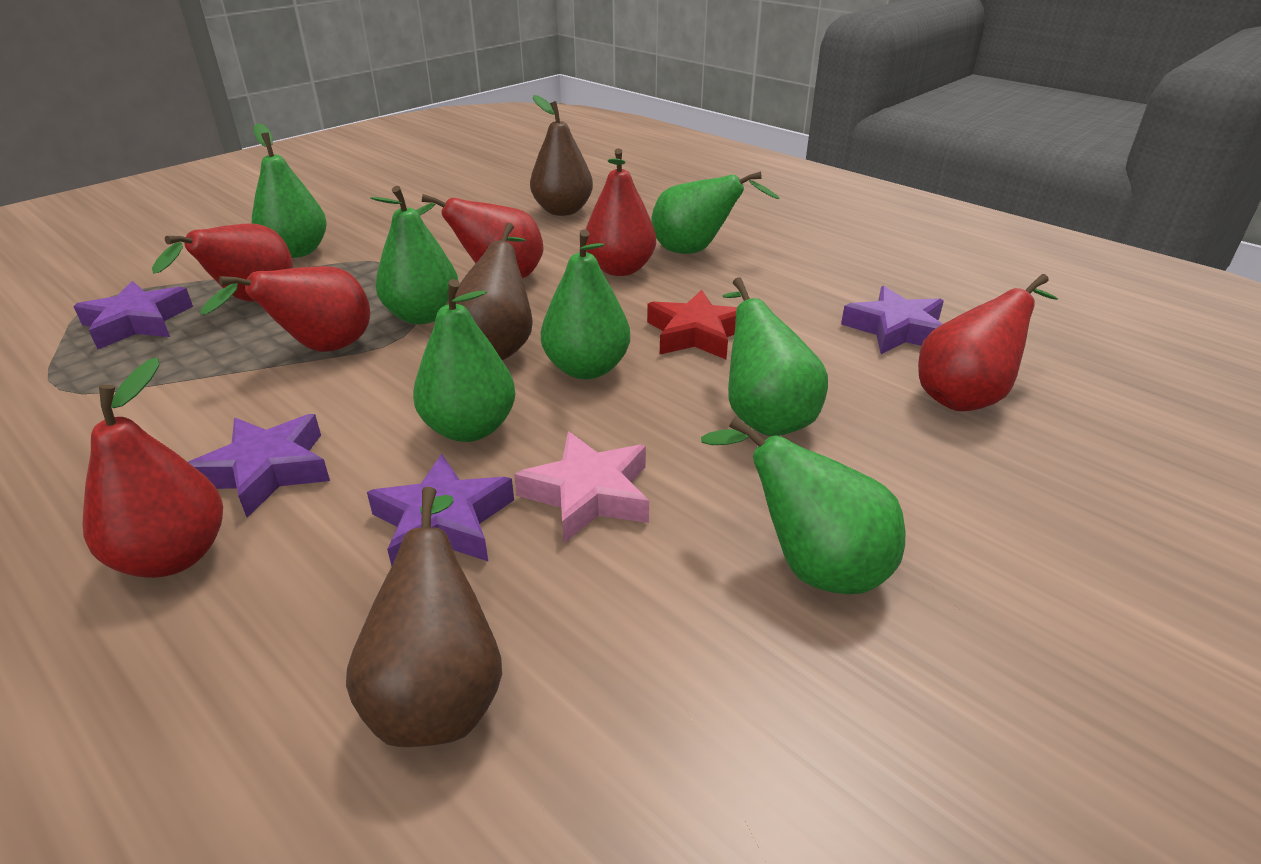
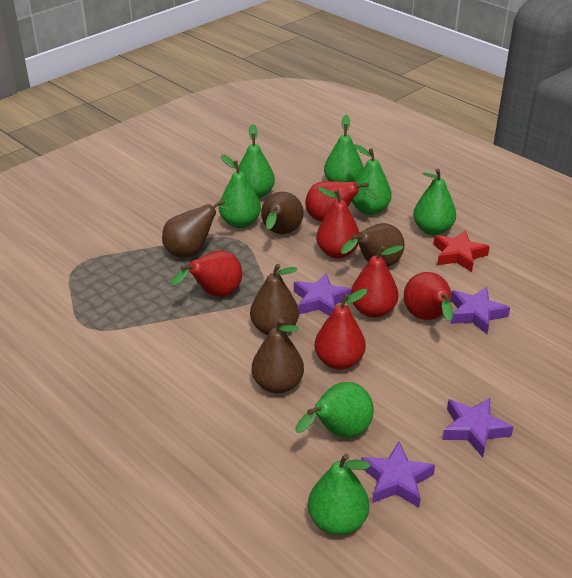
brown pear: [346,487,502,747] [446,223,533,360] [530,95,593,216] = 3 -> [162,199,237,258] [250,264,299,335] [252,319,304,394] [261,192,304,234] [341,223,404,267] = 5
pink star: [514,431,649,543] = 1 -> none = 0

